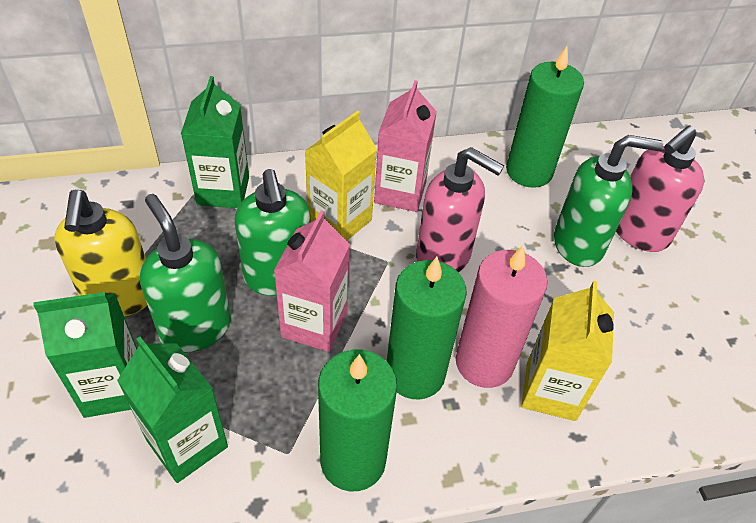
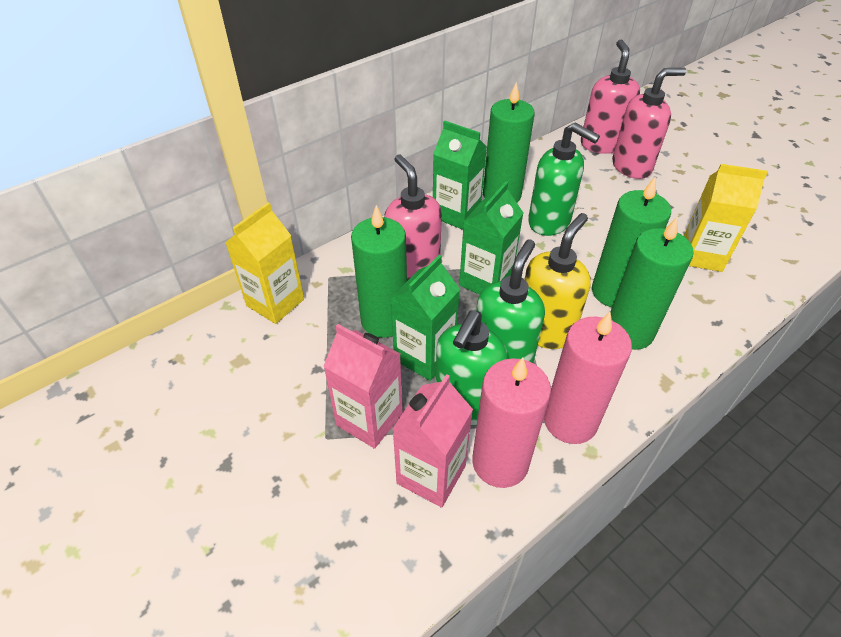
green candle: [318,349,397,491] [387,257,467,400] [506,46,584,188] = 3 -> [351,205,407,338] [483,82,535,203] [592,176,671,307] [610,216,694,350] = 4
pink candle: [456,246,548,388] = 1 -> [472,357,551,488] [544,312,632,444] = 2
pink soap dispenser: [416,147,504,273] [616,125,705,252] = 2 -> [384,154,442,281] [581,40,640,154] [612,68,686,179] = 3

